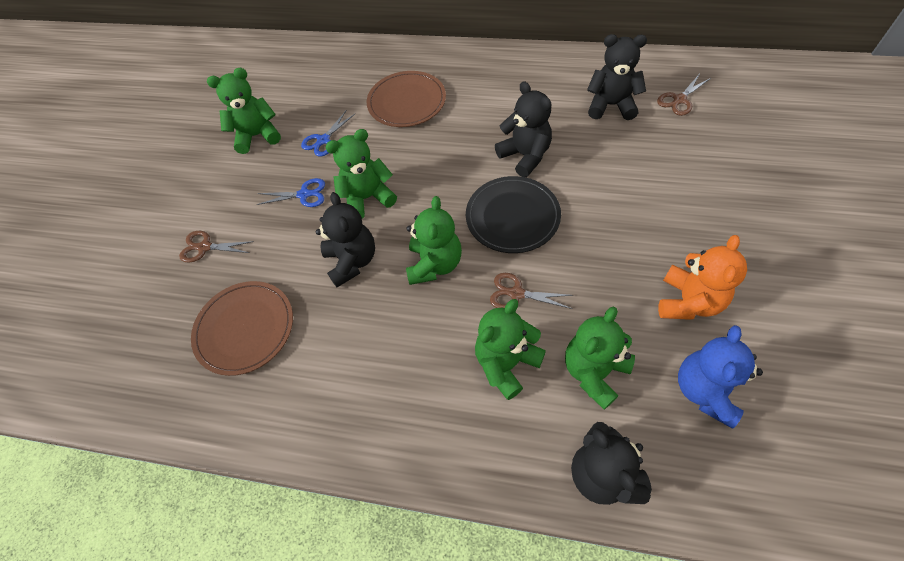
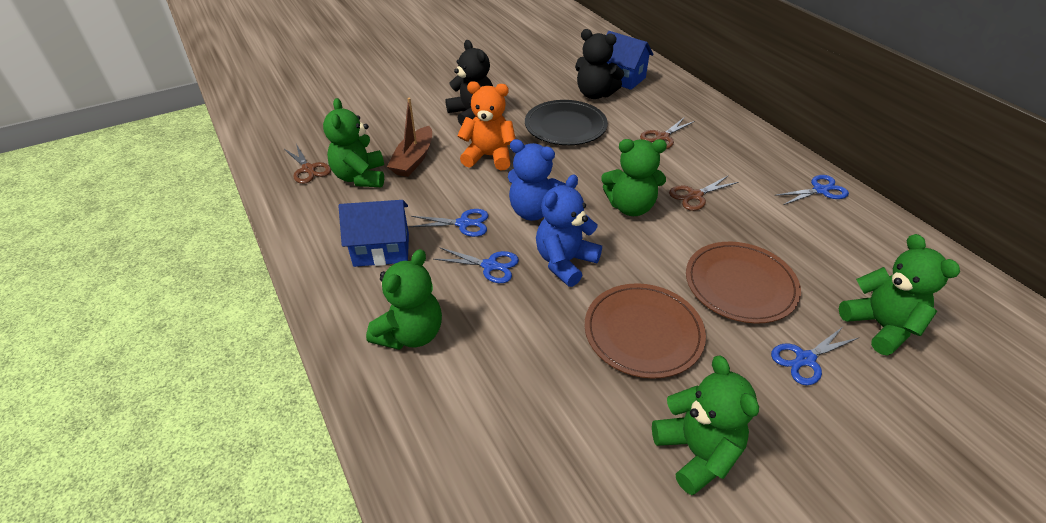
black teddy bear: [316,192,375,287] [495,81,552,177] [571,422,652,505] [587,34,647,120] = 4 -> [445,40,493,126] [575,29,624,99] = 2
blue house: none = 0 -> [338,200,409,267] [606,31,653,90] = 2
blue scissors: [256,178,325,207] [301,110,356,157] = 2 -> [409,209,489,237] [434,247,519,283] [771,327,858,385] [774,175,849,205] = 4
blue teddy bear: [678,325,763,428] = 1 -> [508,139,566,221] [536,174,602,287] = 2
brown boat: none = 0 -> [387,98,432,177] = 1

